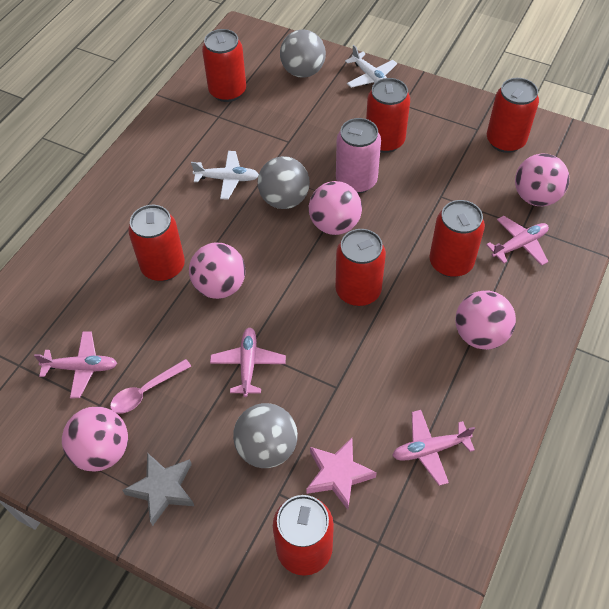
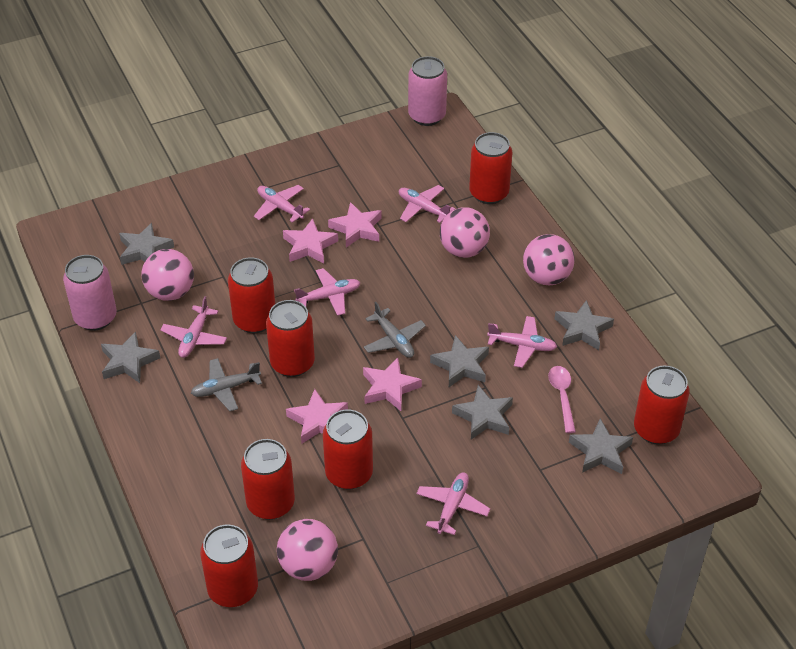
grey ball: [233,403,298,468] [257,156,310,209] [280,29,326,78] = 3 -> none = 0
grey plane: none = 0 -> [191,358,262,411] [364,302,426,358] = 2
grey star: [122,453,194,526] = 1 -> [101,331,160,383] [119,223,174,265] [430,335,489,387] [452,385,513,440] [555,300,614,350] [569,418,633,474] = 6
pink ball: [62,406,128,472] [189,243,245,299] [309,181,362,235] [455,290,516,350] [515,153,570,206] = 5 -> [141,249,194,301] [277,519,338,581] [440,207,490,258] [523,234,575,285] = 4
pink can: [336,118,381,194] = 1 -> [63,255,117,331] [408,56,447,126] = 2
pink plane: [34,332,117,398] [210,328,286,397] [392,410,475,486] [486,216,549,266] = 4 -> [160,296,227,358] [254,185,310,223] [294,268,361,316] [399,185,455,223] [416,472,490,535] [487,316,557,368] = 6
pink star: [306,438,377,510] = 1 -> [283,219,338,264] [286,389,348,444] [328,202,382,248] [363,358,422,411] = 4
white plane: [191,151,259,200] [345,45,397,88] = 2 -> none = 0

